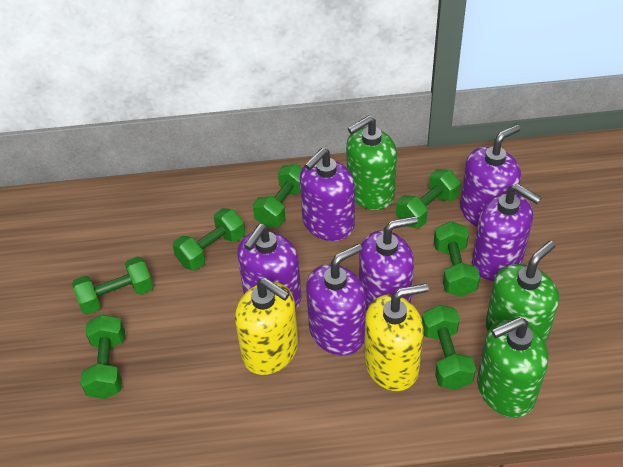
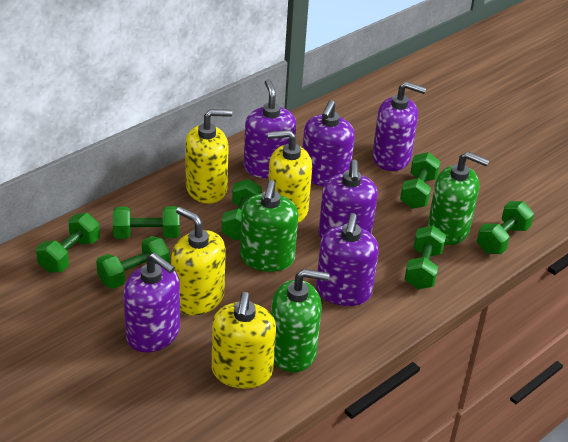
yellow soap dispenser: [235,278,298,375] [364,283,429,391] = 2 -> [171,207,226,316] [185,109,232,204] [212,292,276,389] [267,130,312,223] = 4

